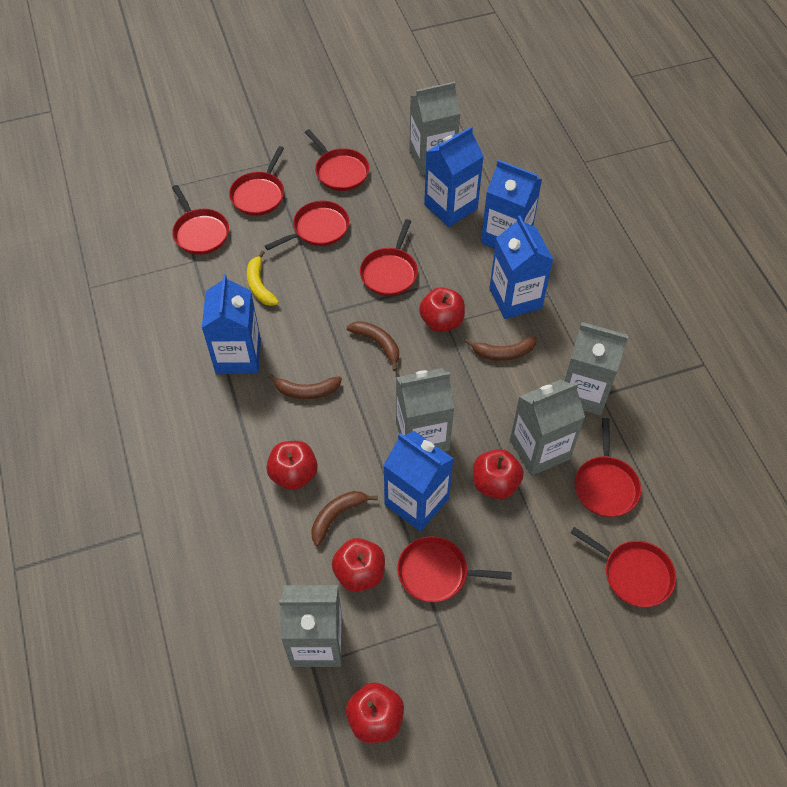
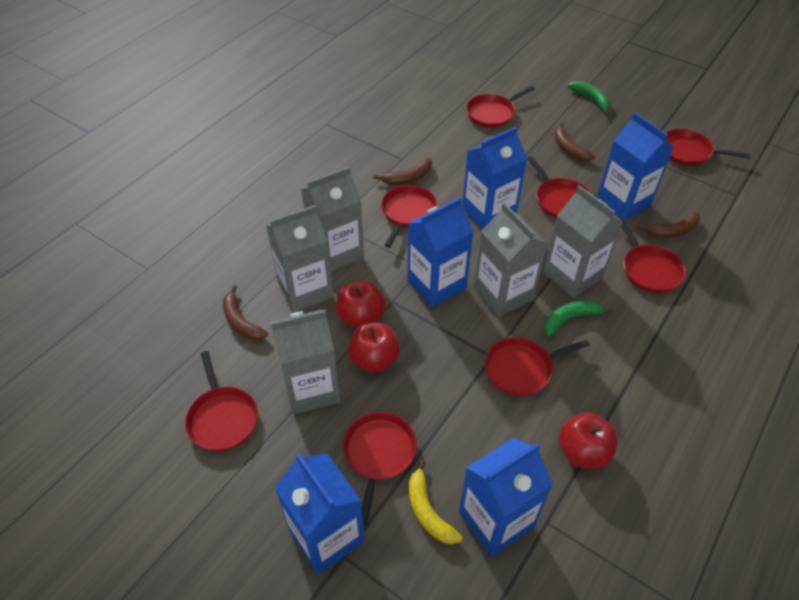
green banana: none = 0 -> [544,301,613,337] [568,81,610,115] = 2
red apple: [266,441,318,490] [332,538,385,592] [346,682,404,743] [419,287,465,332] [473,449,524,499] = 5 -> [336,280,386,328] [348,323,400,373] [559,412,618,469] = 3

